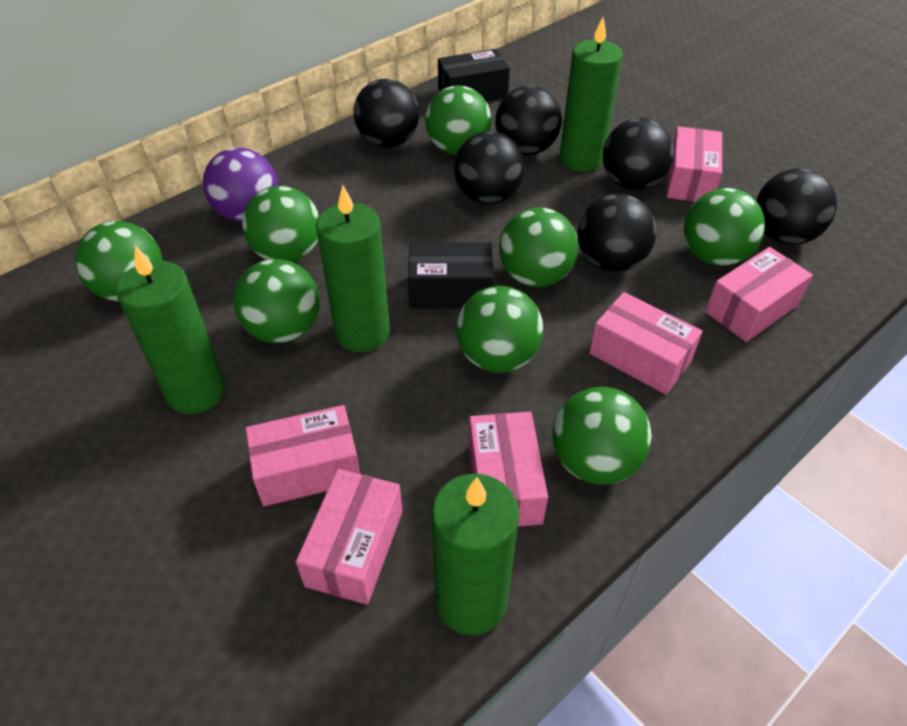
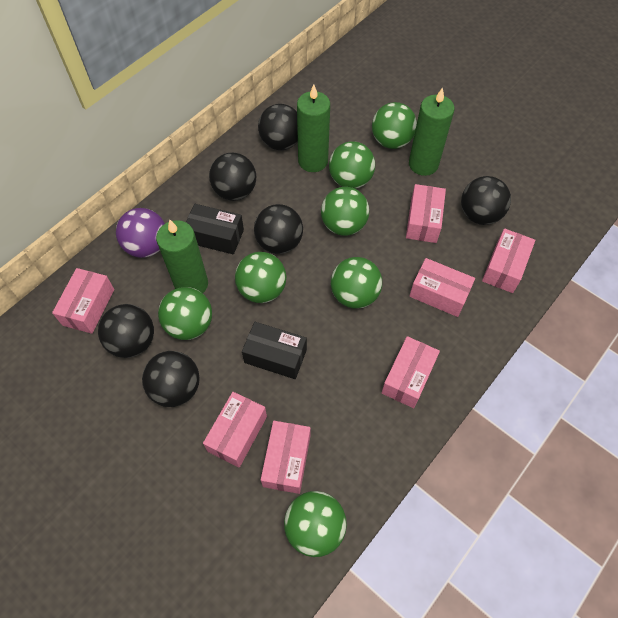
green ball: [75,221,163,302] [233,259,319,343] [242,186,319,262] [425,85,491,155] [456,286,543,373] [499,207,578,287] [553,387,652,485] [683,188,765,266] = 8 -> [158,287,212,340] [235,252,287,303] [284,491,347,557] [321,187,369,236] [329,141,375,189] [331,257,382,309] [372,102,417,149] = 7
green candle: [116,246,225,414] [316,185,390,352] [432,474,519,636] [560,17,623,172] = 4 -> [156,219,208,293] [297,85,330,172] [409,87,455,176] = 3
pink box: [246,405,360,506] [296,469,402,605] [469,412,548,527] [589,292,702,395] [667,126,722,202] [705,247,813,342] = 6 -> [52,268,114,334] [203,392,267,467] [261,421,311,494] [382,336,440,408] [406,184,446,243] [409,258,475,317] [482,228,535,293] = 7

